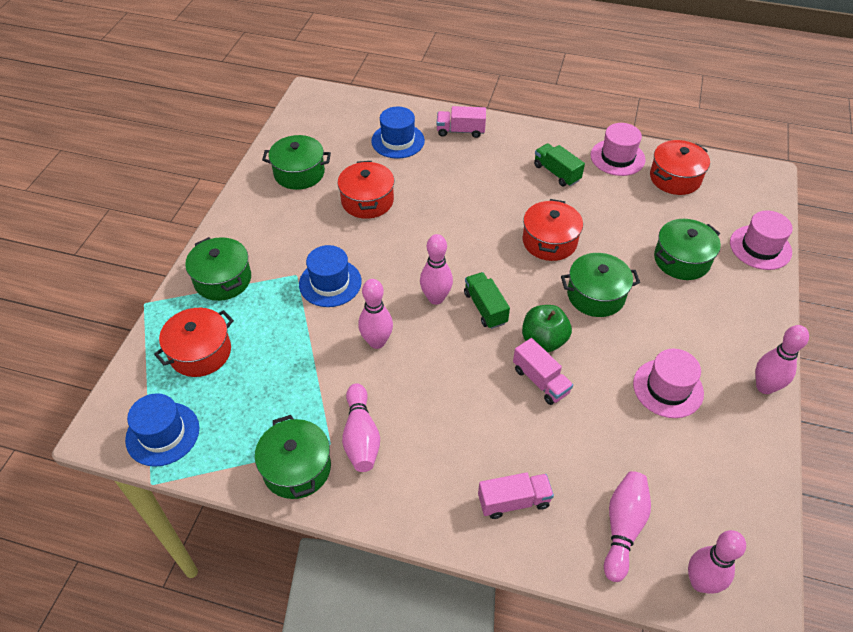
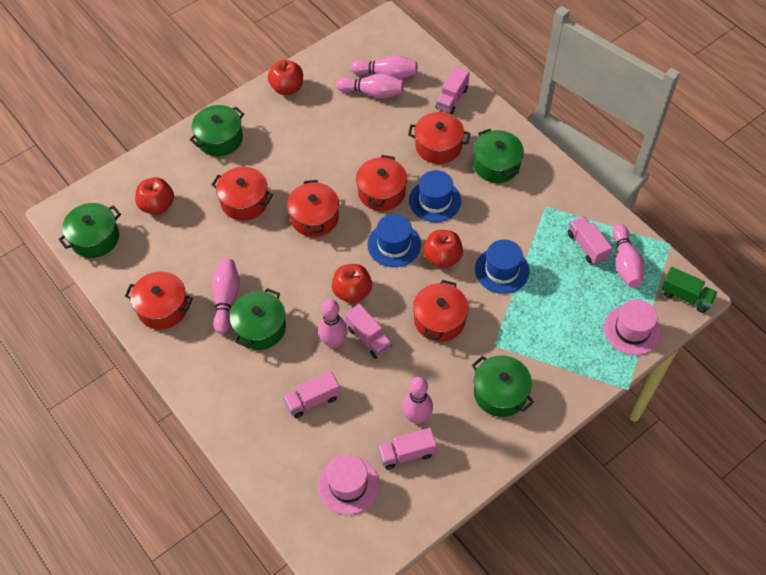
green apple: [522,305,572,352] = 1 -> none = 0
green truck: [464,272,510,329] [534,143,585,187] = 2 -> [661,267,717,313] = 1
pink hat: [590,123,646,176] [633,349,704,418] [730,210,793,270] = 3 -> [318,454,379,515] [604,299,661,355] = 2
pink truck: [437,106,486,138] [478,472,554,519] [513,338,573,405] = 3 -> [283,371,340,418] [345,304,392,359] [378,428,437,470] [436,66,470,114] [568,216,612,265] = 5
red apple: none = 0 -> [135,177,174,215] [268,60,303,95] [332,264,372,303] [423,230,463,268] = 4
red pot: [154,308,234,377] [338,161,394,219] [522,199,583,261] [650,140,710,195] = 4 -> [125,272,193,329] [211,167,273,221] [287,180,339,237] [356,155,407,211] [408,112,470,164] [413,280,469,342] = 6

